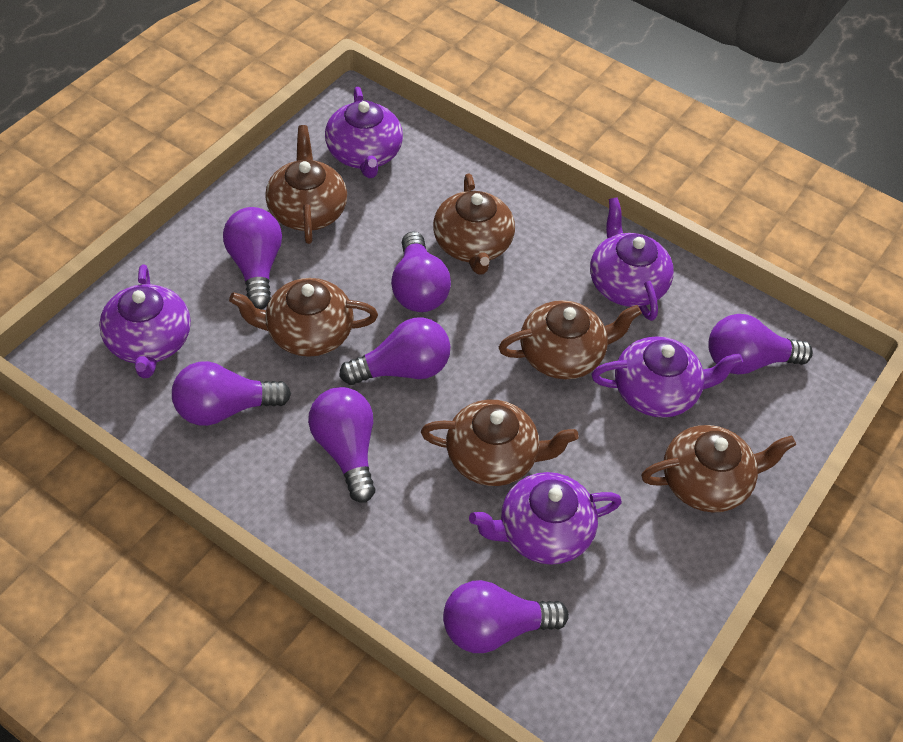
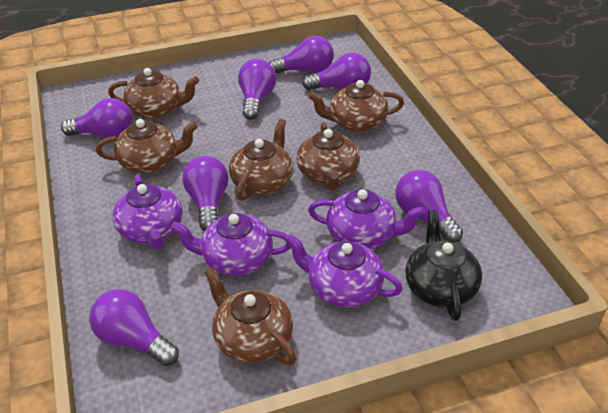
black teapot: none = 0 -> [405,210,482,321] = 1
purple teapot: [99,264,191,378] [325,87,403,178] [469,472,622,565] [590,198,674,321] [592,336,743,418] = 5 -> [113,175,183,250] [171,213,291,276] [285,234,403,308] [308,189,425,249] = 4

